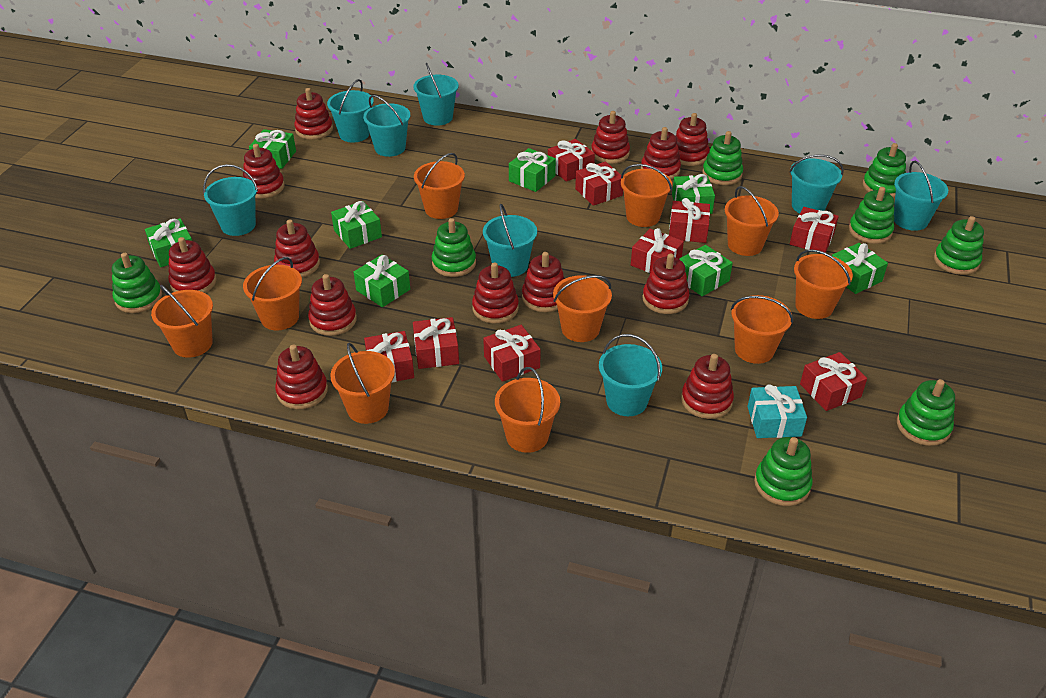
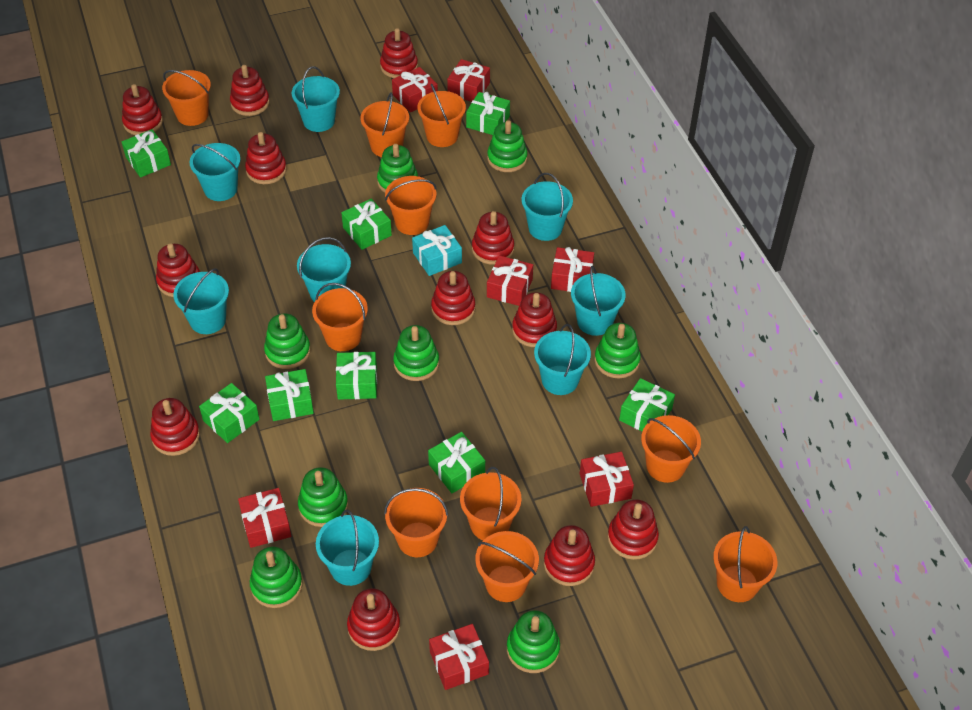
red gift: [364,331,414,382] [413,317,459,369] [483,325,541,382] [548,139,595,182] [575,162,623,206] [631,228,684,273] [669,198,710,243] [790,207,839,253] [800,352,867,411] = 9 -> [238,488,291,548] [392,67,438,112] [429,624,489,690] [447,59,490,102] [487,256,533,306] [551,247,594,292] [580,452,634,507] = 7
red stacking toy: [168,237,216,293] [243,144,284,199] [274,220,320,277] [275,344,328,409] [294,88,333,140] [308,274,357,336] [472,262,519,323] [522,252,565,312] [591,111,630,164] [641,127,681,179] [642,254,689,314] [675,113,709,166] [681,354,734,419] = 13 -> [122,84,163,135] [150,398,200,456] [156,243,200,297] [230,65,270,116] [245,132,287,184] [347,588,400,651] [380,28,418,78] [431,271,475,325] [472,211,514,265] [512,292,557,347] [544,525,595,586] [608,499,659,560] = 12

